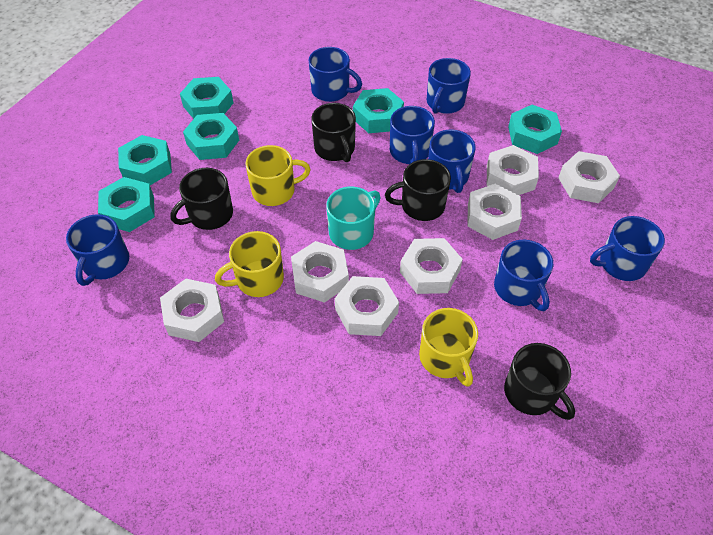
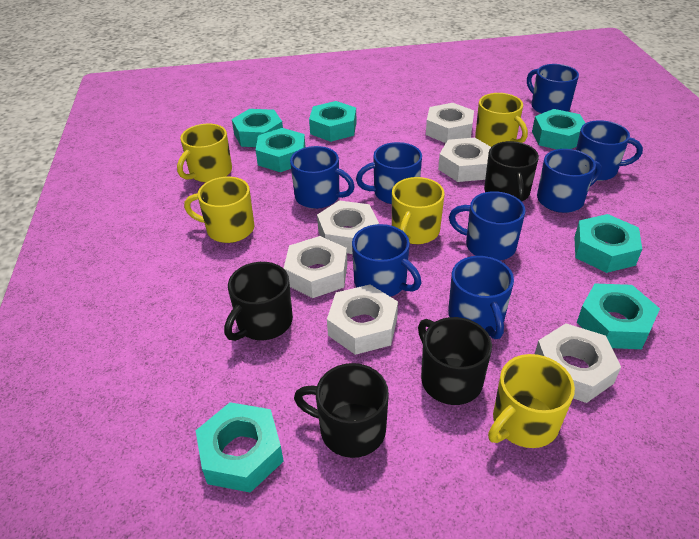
blue mug: [66,214,129,286] [309,47,362,102] [390,106,435,164] [426,58,471,114] [428,129,476,193] [494,240,553,311] [590,216,665,281] = 7 -> [290,146,355,209] [352,224,421,297] [356,142,422,204] [448,256,514,339] [449,191,526,261] [527,64,579,114] [537,149,602,213] [576,120,643,181] = 8
turquoise mug: [326,187,381,250] = 1 -> none = 0
turquoise nut: [98,177,155,232] [118,135,172,185] [180,77,233,119] [183,113,239,160] [353,88,404,133] [508,105,562,154] = 6 -> [196,402,284,493] [232,109,283,147] [256,128,306,172] [309,101,357,142] [532,109,585,149] [574,214,642,273] [577,284,660,349] = 7
white nut: [160,279,224,342] [291,241,349,303] [335,276,399,336] [400,238,463,294] [467,184,522,240] [487,145,539,195] [558,151,620,203] = 7 -> [284,236,347,298] [317,200,379,254] [327,284,398,355] [426,103,474,143] [438,138,491,182] [535,323,621,403] = 6
yellow mug: [215,231,284,297] [245,145,311,206] [419,308,478,387] = 3 -> [177,124,232,182] [184,177,255,243] [392,177,445,244] [475,93,528,147] [488,354,575,448] = 5

